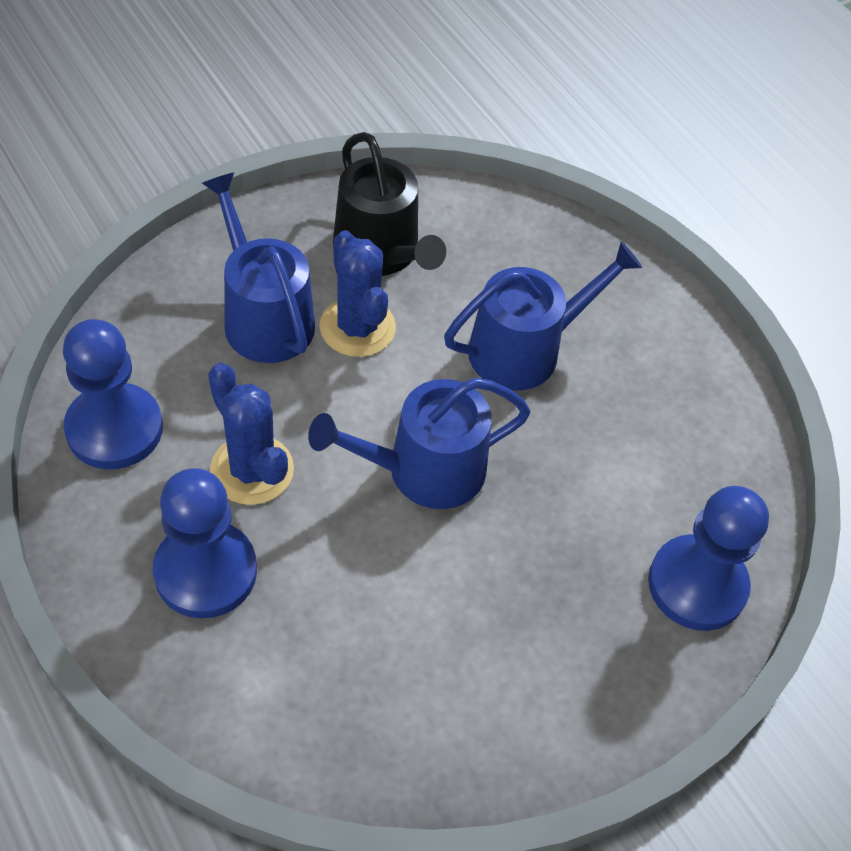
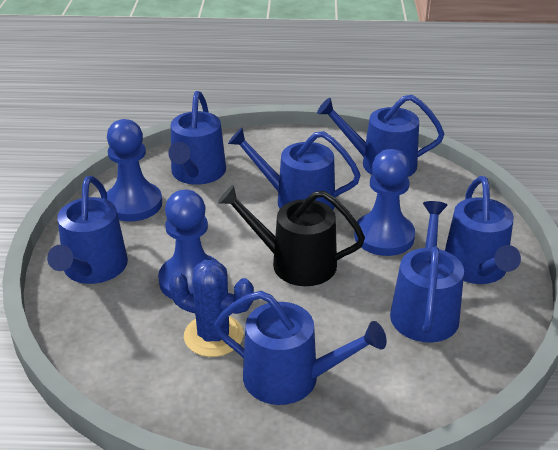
blue cactus: [208,363,294,505] [319,230,396,357] = 2 -> [169,260,254,357] = 1
blue watering can: [202,173,315,363] [308,378,531,509] [444,241,642,391] = 3 -> [47,176,128,284] [168,91,226,185] [214,291,387,405] [228,128,360,209] [317,95,444,177] [390,201,464,343] [445,176,521,284] = 7

